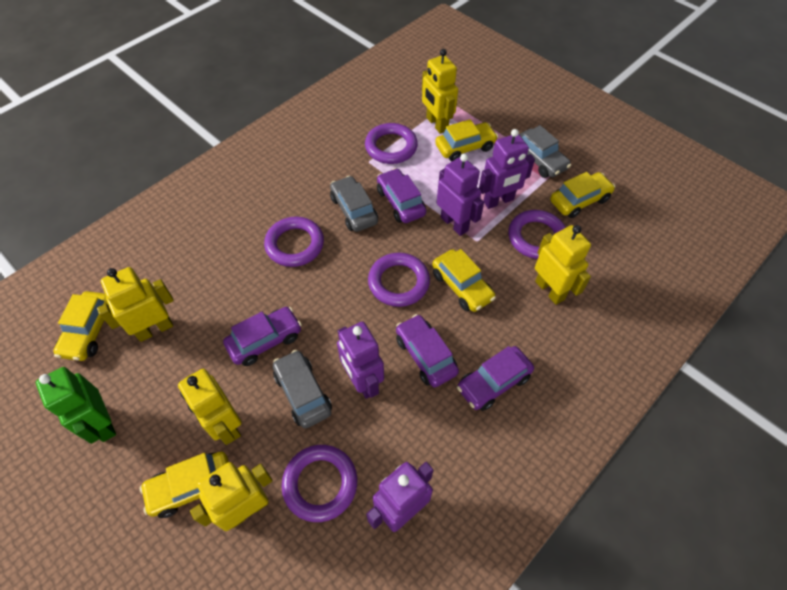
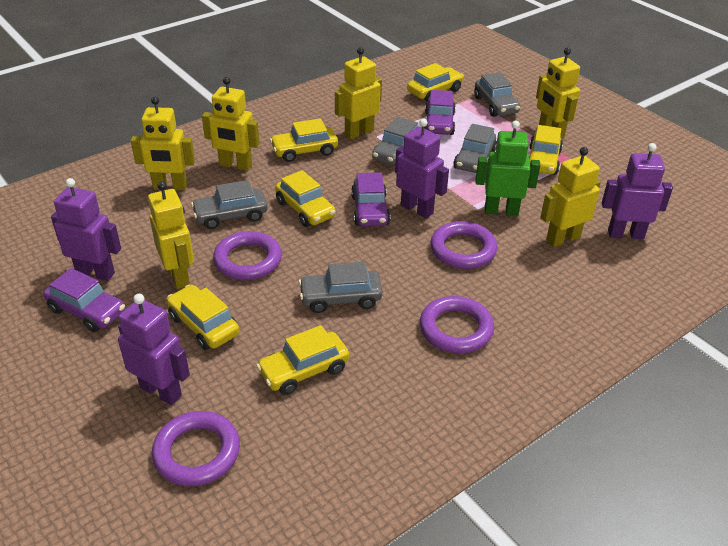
grey car: [273,350,332,429] [330,176,378,232] [519,125,571,178] = 3 -> [191,180,268,229] [298,262,383,313] [372,117,418,165] [453,124,497,173] [474,72,520,117] = 5
purple car: [223,307,302,366] [377,168,426,223] [396,314,459,387] [457,346,534,411] = 4 -> [43,268,125,332] [351,172,390,227] [424,90,456,135] = 3
purple ring: [264,217,324,267] [282,445,357,522] [365,123,418,164] [368,253,430,307] [508,210,566,259] = 5 -> [152,411,240,486] [213,231,282,280] [420,296,494,353] [430,221,497,269] = 4
yellow car: [53,291,109,361] [140,452,229,518] [432,249,496,312] [435,119,498,161] [550,172,615,218] = 5 -> [167,285,240,350] [256,325,349,395] [270,118,338,162] [275,170,336,227] [407,63,464,102] [529,125,563,175] = 6
yellow robot: [97,267,174,342] [178,369,242,445] [190,462,273,531] [422,49,458,134] [535,225,591,305] = 5 -> [131,97,195,190] [148,181,194,289] [202,77,260,171] [335,47,382,139] [536,48,580,139] [540,147,601,247] = 6

